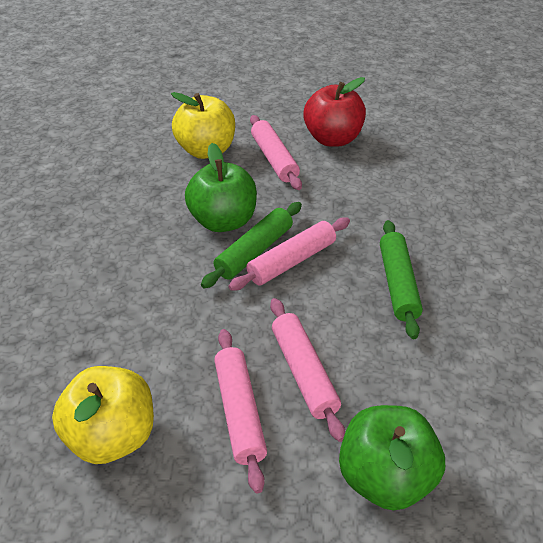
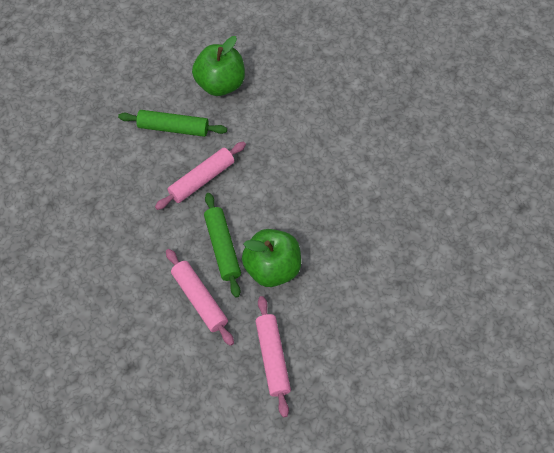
pink rolling pin: [214,329,267,493] [228,217,350,291] [250,115,302,190] [270,298,345,442] = 4 -> [155,142,246,210] [166,249,234,346] [255,296,291,417] = 3
red apple: [303,77,366,147] = 1 -> none = 0
yellow apple: [52,366,154,464] [171,92,235,159] = 2 -> none = 0

